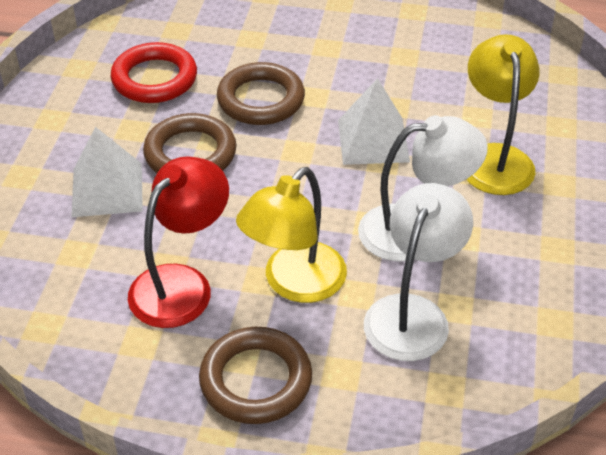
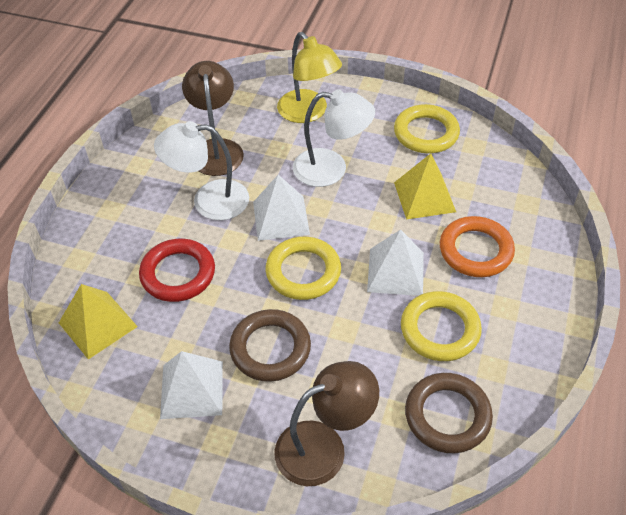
brown lamp: none = 0 -> [182,61,244,176] [274,361,379,486] = 2
brown ring: [143,113,236,173] [199,327,312,424] [217,62,305,125] = 3 -> [229,309,311,382] [405,373,493,453] = 2
orange ring: none = 0 -> [440,216,515,277] = 1
red lamp: [128,156,229,328] = 1 -> none = 0
white pyramid: [71,127,143,217] [338,78,410,165] = 2 -> [160,351,223,419] [253,175,310,241] [367,230,424,296] = 3
yellow lamp: [236,167,347,303] [466,34,539,195] = 2 -> [277,32,342,123] = 1
yellow pyramid: none = 0 -> [59,284,138,360] [394,153,456,220] = 2
yellow ring: none = 0 -> [266,237,341,300] [394,104,460,153] [401,291,482,361] = 3

